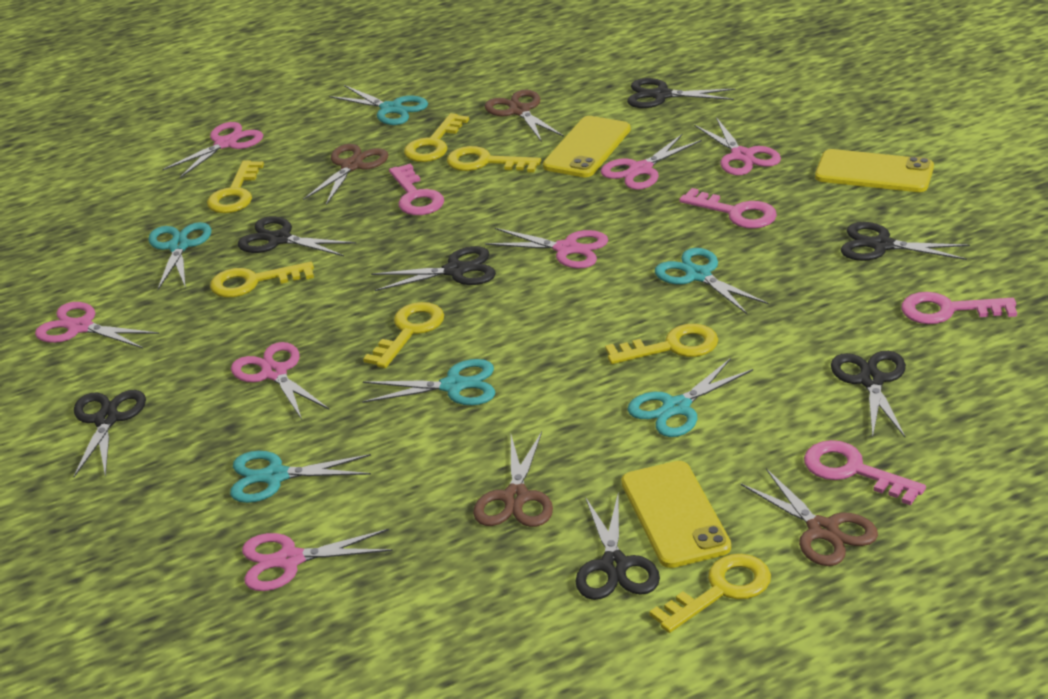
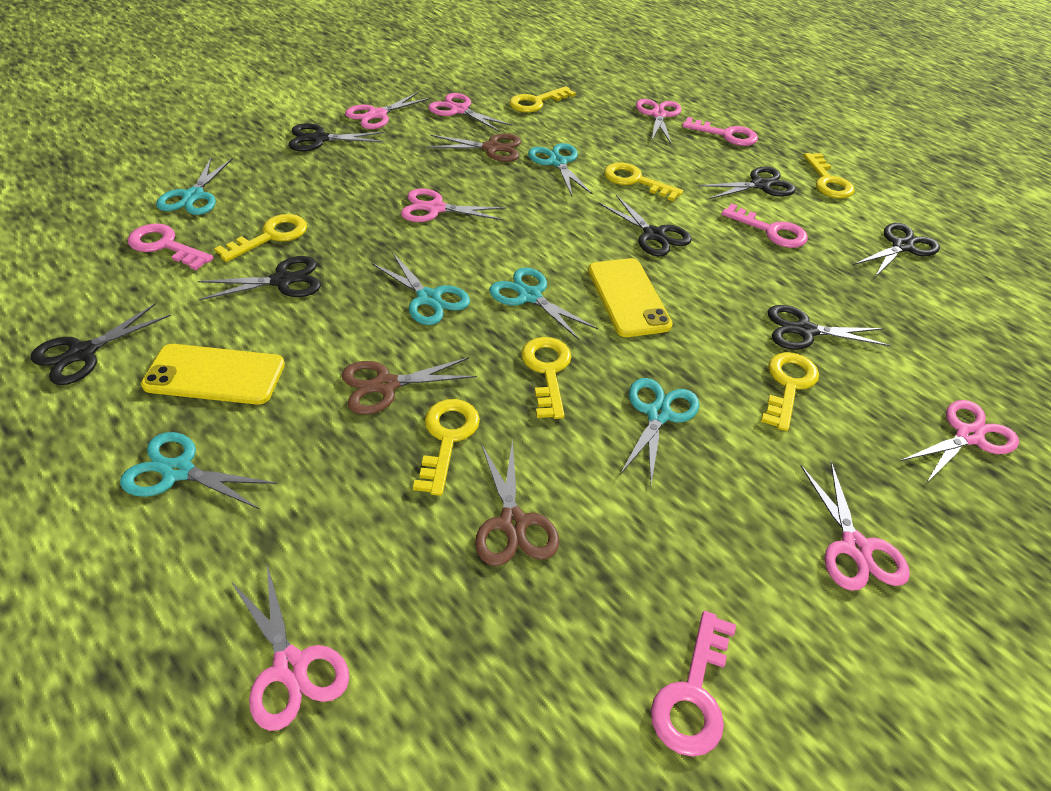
brown scissors: [303,144,388,205] [473,432,553,527] [485,90,564,142] [741,468,878,566] = 4 -> [342,357,477,415] [427,134,521,162] [475,439,560,566] = 3
yellow phone: [543,116,631,177] [621,461,731,568] [815,149,934,192] = 3 -> [141,344,285,405] [588,258,673,337] = 2

